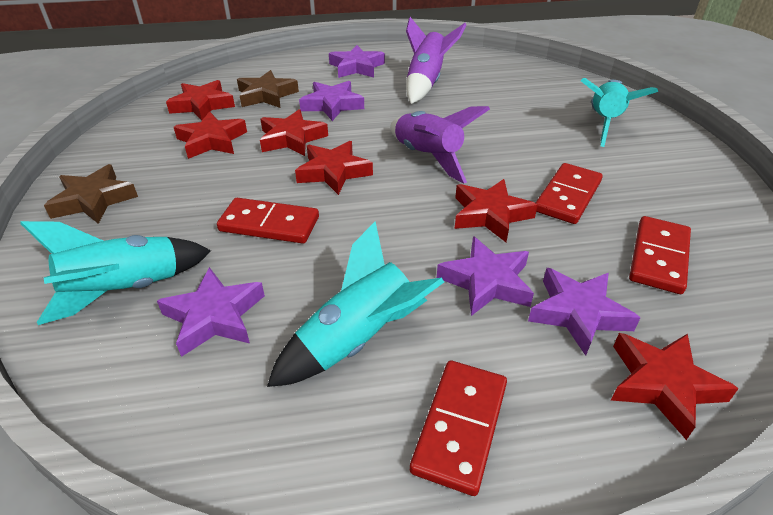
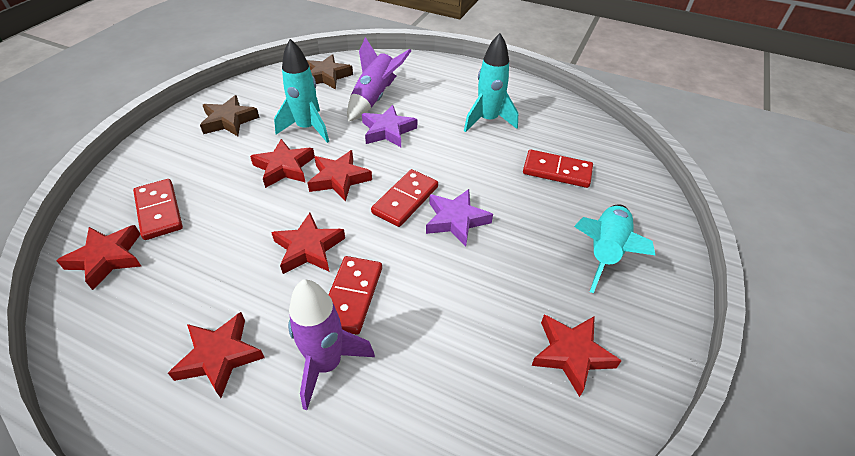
purple star: [157,267,265,357] [299,81,364,121] [329,45,385,78] [437,236,534,316] [528,268,640,356] = 5 -> [362,105,417,147] [426,189,493,247] = 2

